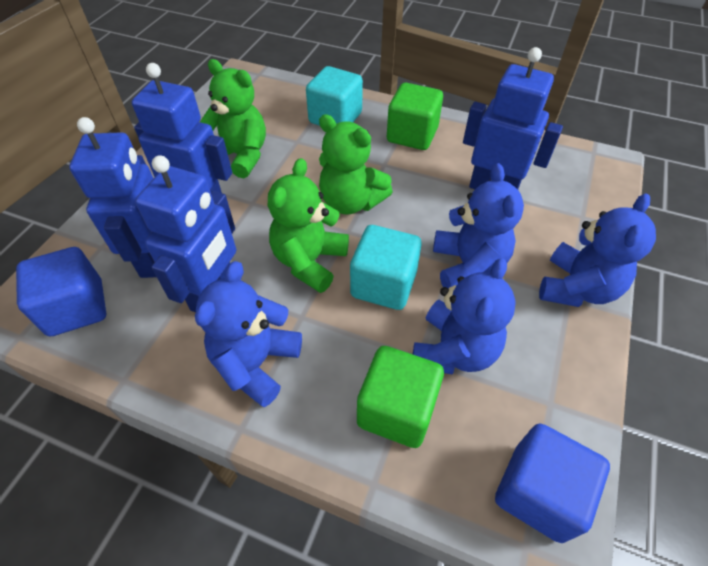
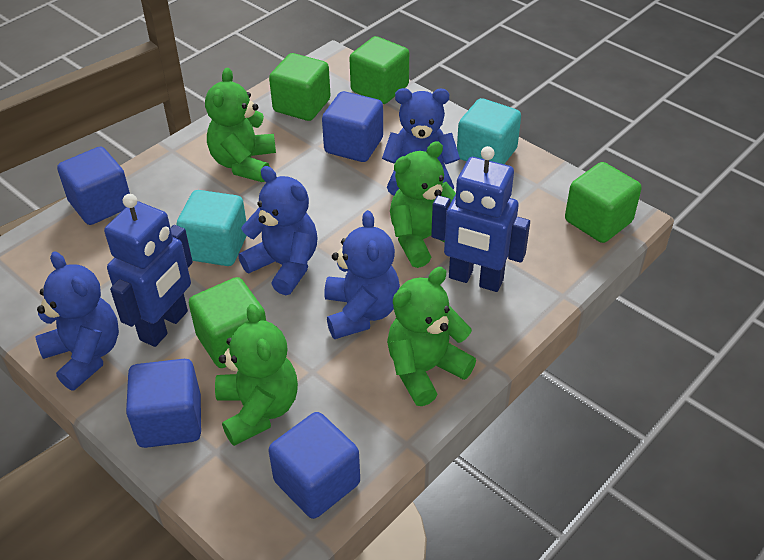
blue cube: [16,247,106,337] [495,424,610,543] = 2 -> [57,147,130,225] [126,359,201,448] [269,412,360,519] [322,91,383,162] = 4
blue robot: [69,117,156,278] [132,63,232,193] [135,155,236,312] [463,47,563,189] = 4 -> [104,194,193,347] [431,146,530,292] = 2
green cube: [357,346,444,448] [387,83,443,150] = 2 -> [189,277,266,368] [269,53,331,121] [349,36,409,104] [565,162,642,243] = 4
green teddy bear: [200,59,266,178] [268,158,349,293] [319,114,393,215] = 3 -> [205,68,276,182] [215,304,298,446] [387,267,476,406] [390,141,456,268] = 4

